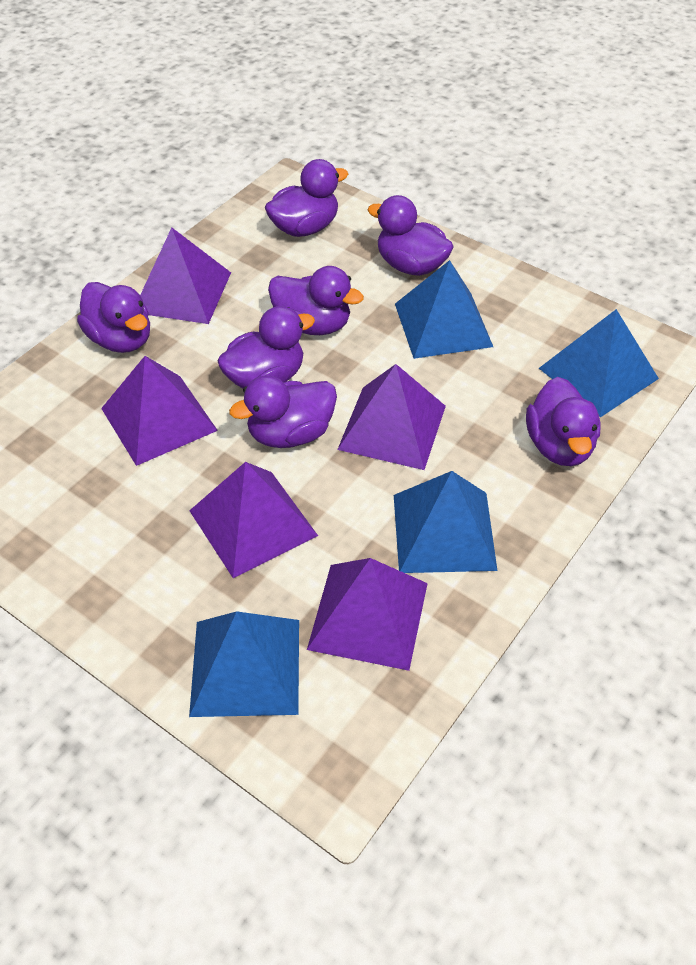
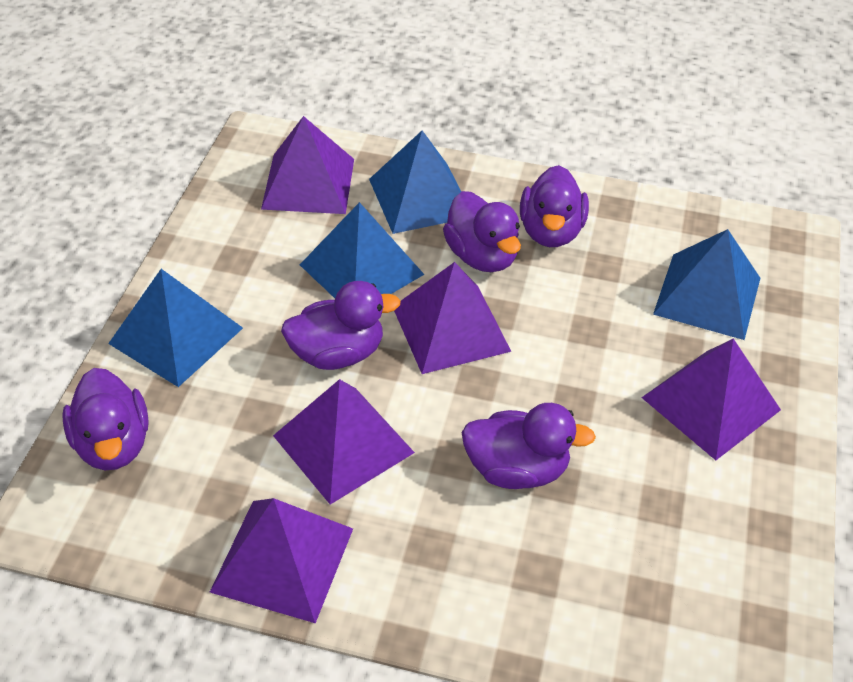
purple duck: [77,282,150,353] [217,306,315,388] [229,376,337,448] [265,159,348,237] [268,266,364,335] [368,195,454,276] [526,377,601,466] = 7 -> [62,368,149,470] [281,281,401,370] [443,191,521,272] [462,403,596,489] [520,165,589,247] = 5

